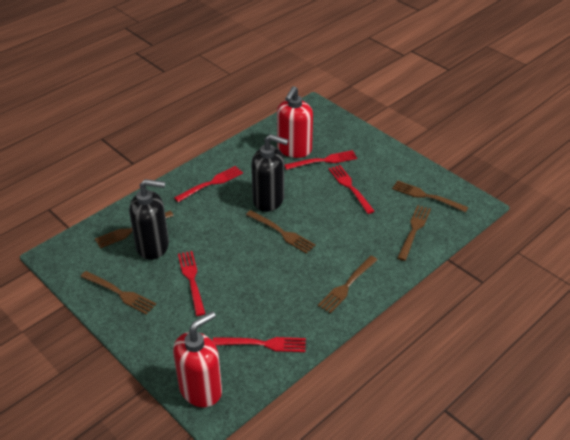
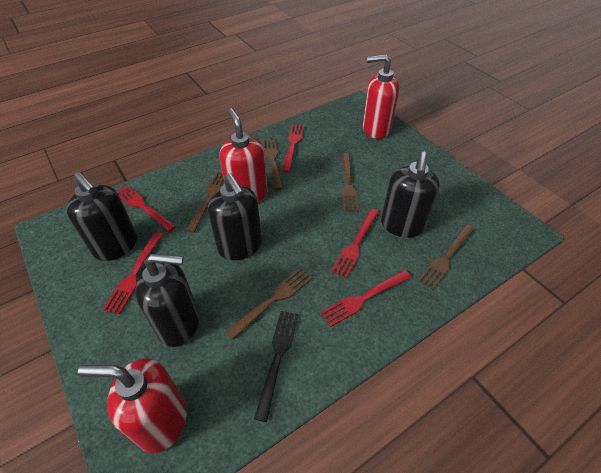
black fork: none = 0 -> [254,311,299,422] = 1
black soap dispenser: [129,179,169,260] [251,134,288,212] = 2 -> [66,172,137,261] [135,254,199,347] [208,173,262,260] [381,152,440,238] = 4
brown fork: [81,271,156,315] [95,211,174,248] [246,210,316,254] [318,256,378,313] [392,180,469,213] [397,205,431,261] = 6 -> [186,171,224,233] [226,267,313,339] [262,138,283,190] [341,153,359,212] [417,224,475,290] = 5
red soap dispenser: [173,311,222,407] [277,86,313,158] = 2 -> [78,358,187,454] [219,108,268,202] [363,54,399,139] = 3

